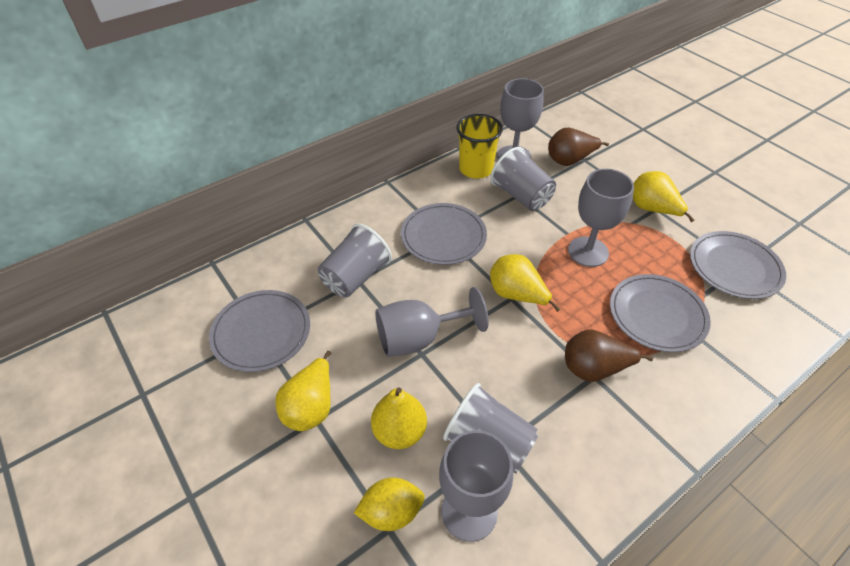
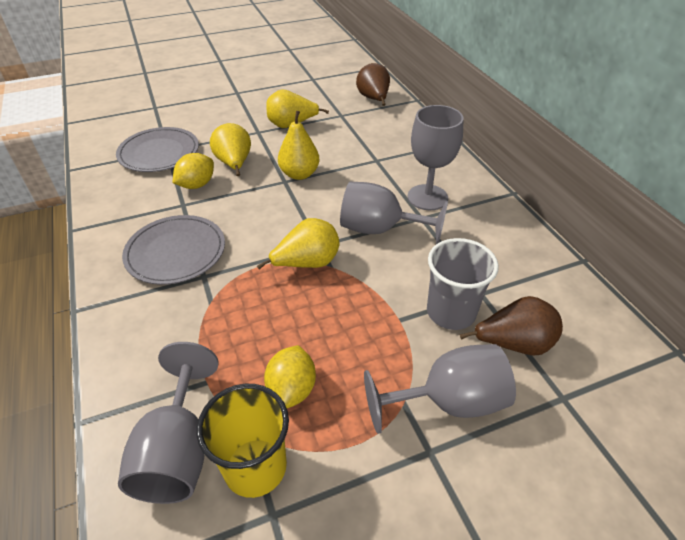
grey cup: [318,224,392,297] [443,383,539,474] [490,147,556,211] = 3 -> [427,238,499,330] = 1
grey plate: [209,290,310,372] [401,203,487,265] [610,274,711,352] [690,231,786,299] = 4 -> [116,127,199,172] [122,215,225,285] = 2
yellow lemon: [354,478,425,531] = 1 -> [173,153,214,189] [264,345,316,408] = 2

